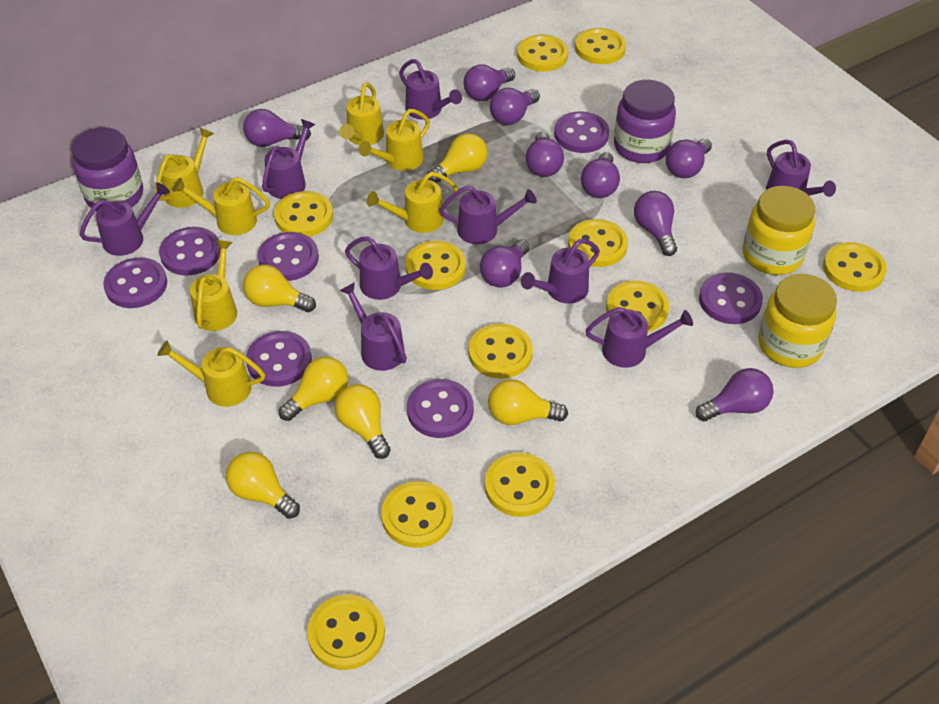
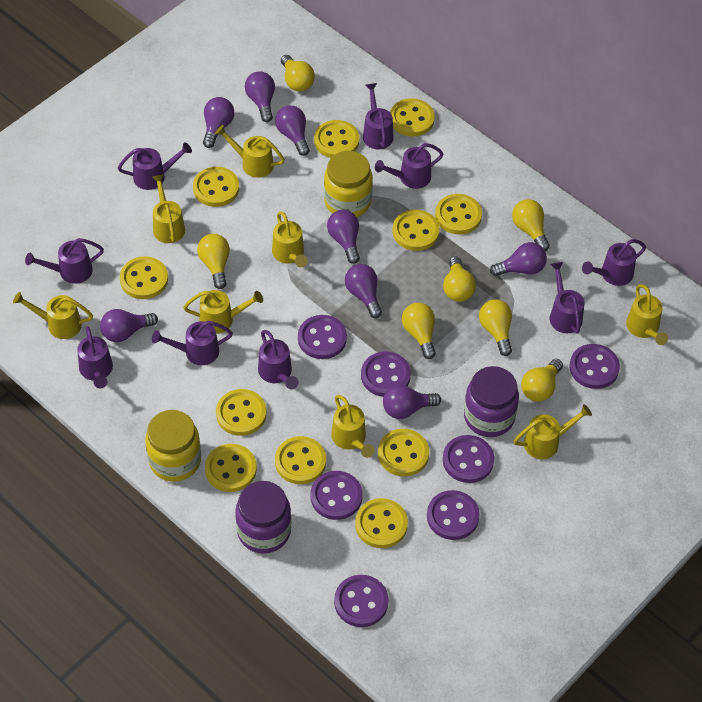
purple light bulb: [243,109,311,147] [464,64,515,101] [480,239,529,288] [490,88,540,125] [526,132,564,177] [581,152,620,198] [634,191,677,256] [666,138,712,178] [696,368,774,421] = 9 -> [100,309,158,342] [203,97,234,148] [245,71,275,122] [275,105,310,156] [327,210,360,264] [345,264,382,318] [383,385,441,419] [490,242,547,276] = 8
yellow light bulb: [226,452,300,519] [243,265,316,312] [279,356,348,421] [335,384,391,459] [427,133,487,183] [488,379,568,425] = 6 -> [197,234,230,289] [281,55,315,91] [402,303,436,359] [443,256,476,302] [479,299,512,356] [512,199,550,251] [521,359,563,402] = 7
yellow watering can: [155,128,214,208] [157,341,265,407] [173,177,270,235] [190,240,237,331] [339,82,384,145] [359,109,430,171] [367,172,459,233] = 7 -> [13,292,93,339] [153,174,185,243] [183,290,263,334] [215,125,285,178] [272,211,307,267] [331,395,374,458] [514,404,592,459] [626,284,668,345] = 8

